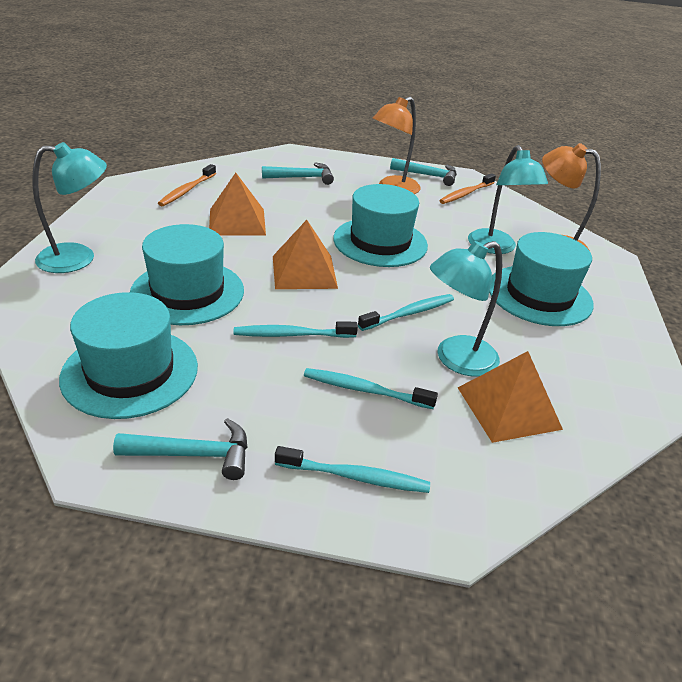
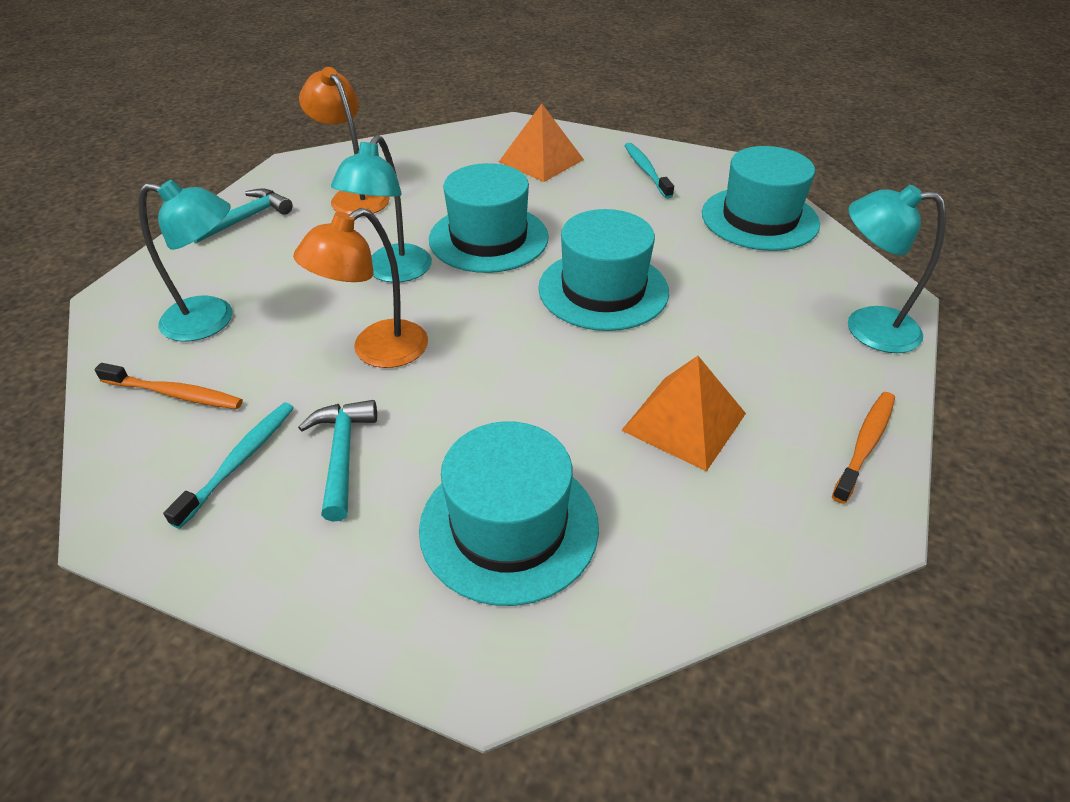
orange pyramid: [209,173,266,235] [273,220,338,289] [458,351,563,443] = 3 -> [499,104,584,182] [621,356,746,471] = 2
turquoise hammer: [113,418,247,480] [262,162,334,185] [390,158,457,186] = 3 -> [194,188,293,243] [298,400,377,522] = 2
turquoise toothbrush: [234,321,358,338] [275,446,430,493] [304,368,438,409] [358,294,454,331] = 4 -> [163,403,294,529] [624,143,674,199] = 2

